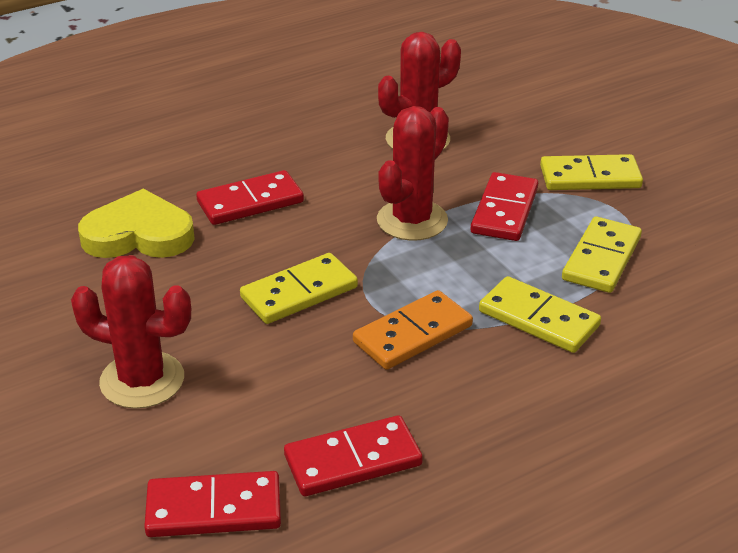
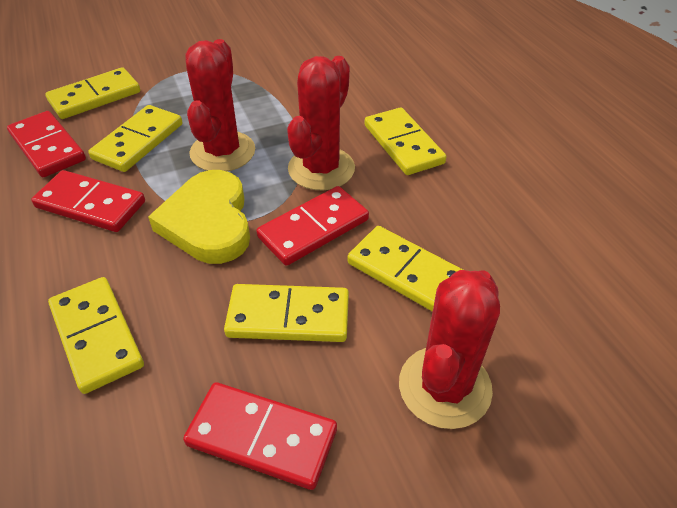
orange domino: [353,290,473,370] = 1 -> none = 0
yellow domino: [240,253,358,324] [479,276,601,353] [540,154,643,190] [562,217,642,293] = 4 -> [45,67,140,119] [48,277,144,394] [88,105,182,172] [224,284,349,342] [347,226,463,312] [365,107,446,175] = 6

